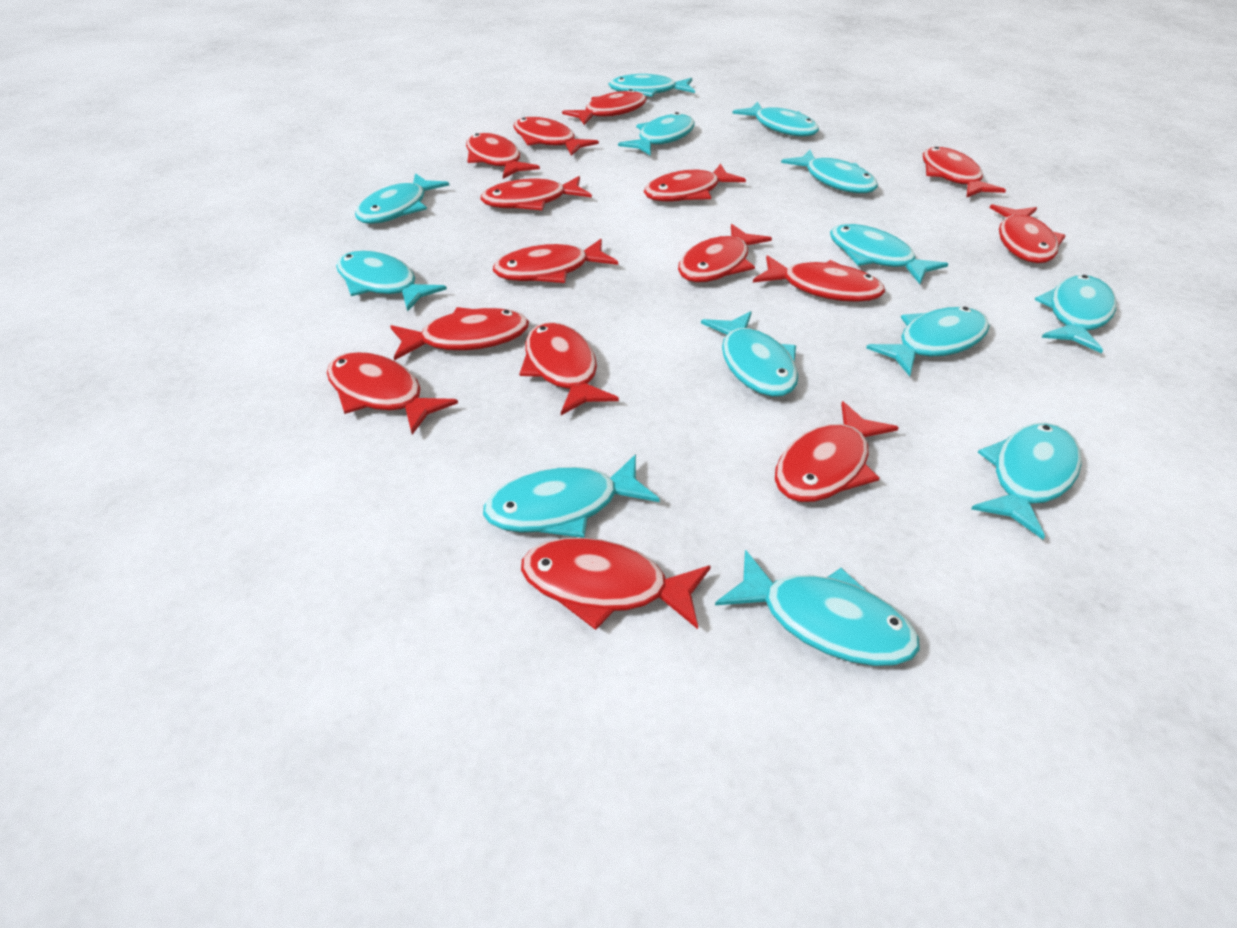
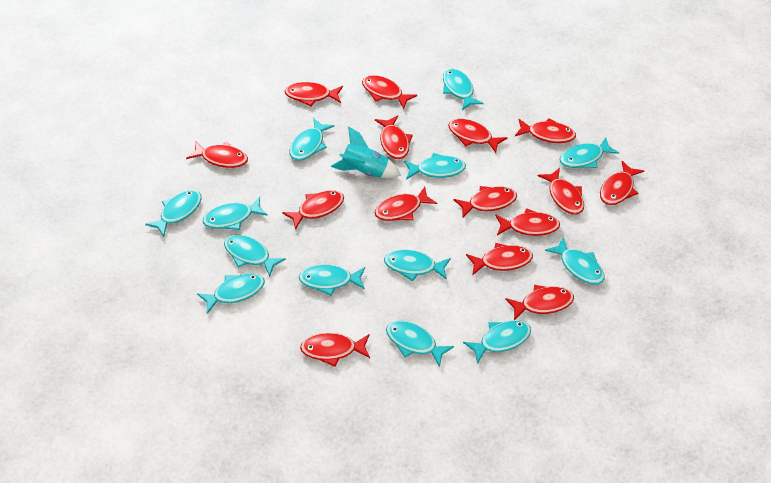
turquoise rocket: none = 0 -> [331,126,401,178] = 1

